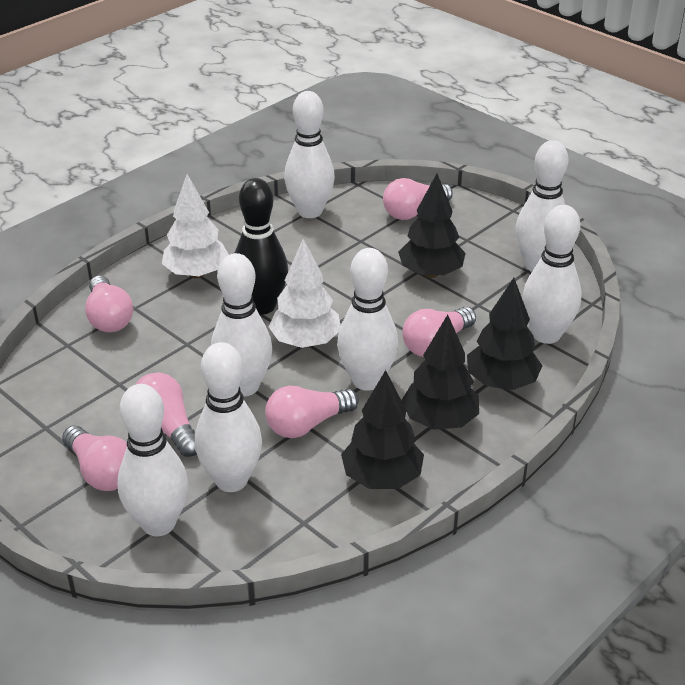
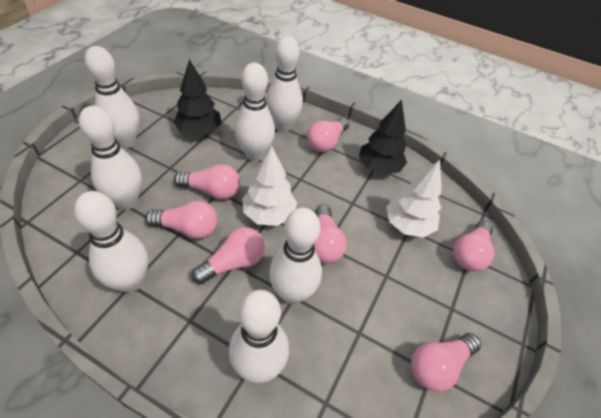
black bowling pin: [235,178,288,315] = 1 -> none = 0
black tree: [341,370,424,489] [398,174,466,278] [401,314,479,430] [467,278,542,390] = 4 -> [173,59,222,136] [359,100,407,175] = 2
pink light bulb: [62,426,127,491] [85,276,133,332] [135,372,197,457] [265,386,359,438] [383,178,453,220] [402,307,476,357] = 6 -> [145,201,218,239] [174,164,240,200] [192,227,265,284] [307,118,349,152] [314,204,347,263] [411,333,481,392] [453,220,494,271] = 7

